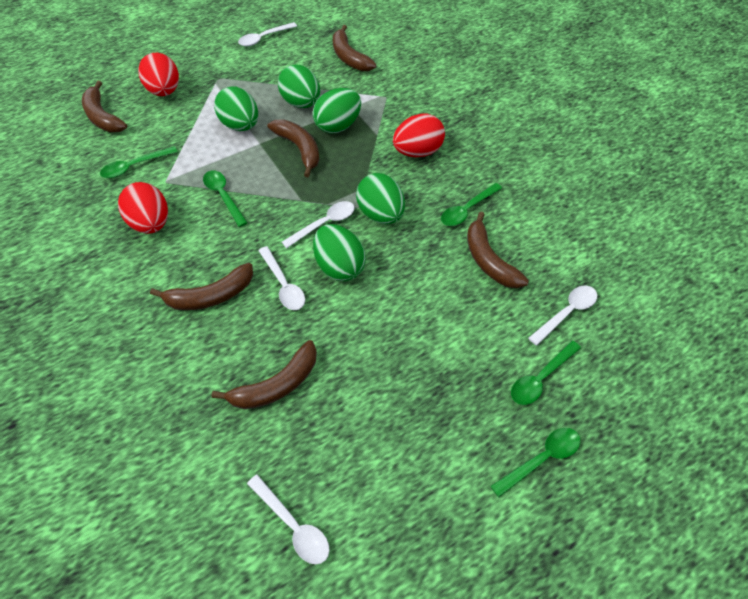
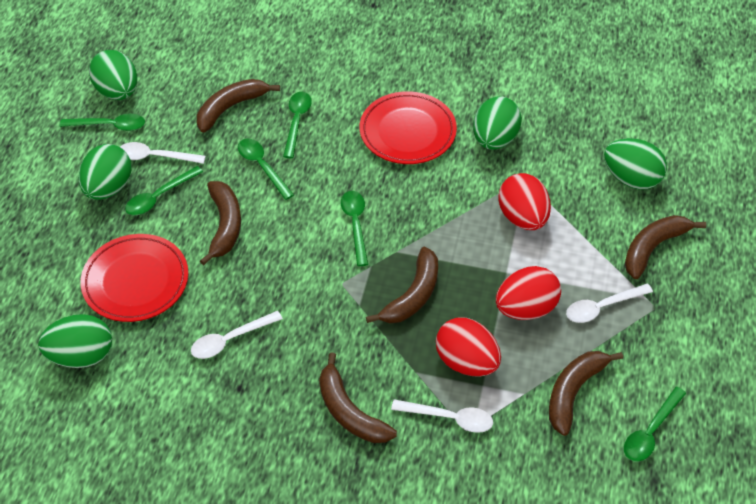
green spoon: [100,146,178,178] [203,170,248,227] [441,183,502,226] [490,428,581,497] [511,341,581,405] = 5 -> [60,114,145,131] [125,166,203,215] [238,139,294,200] [283,92,312,158] [341,191,368,266] [624,387,686,462] = 6
red plate: none = 0 -> [80,234,188,322] [360,91,457,164] = 2
white spoon: [238,22,297,46] [247,475,330,564] [258,246,305,310] [282,201,355,248] [528,286,597,346] = 5 -> [120,142,206,164] [191,311,283,359] [391,399,493,433] [566,283,653,323] = 4

